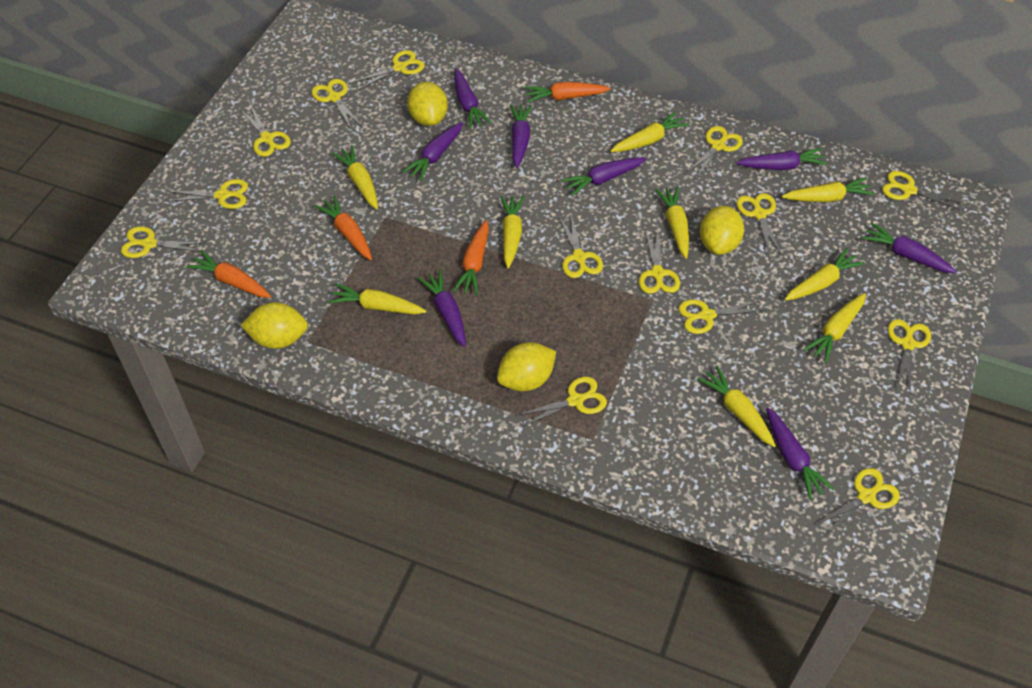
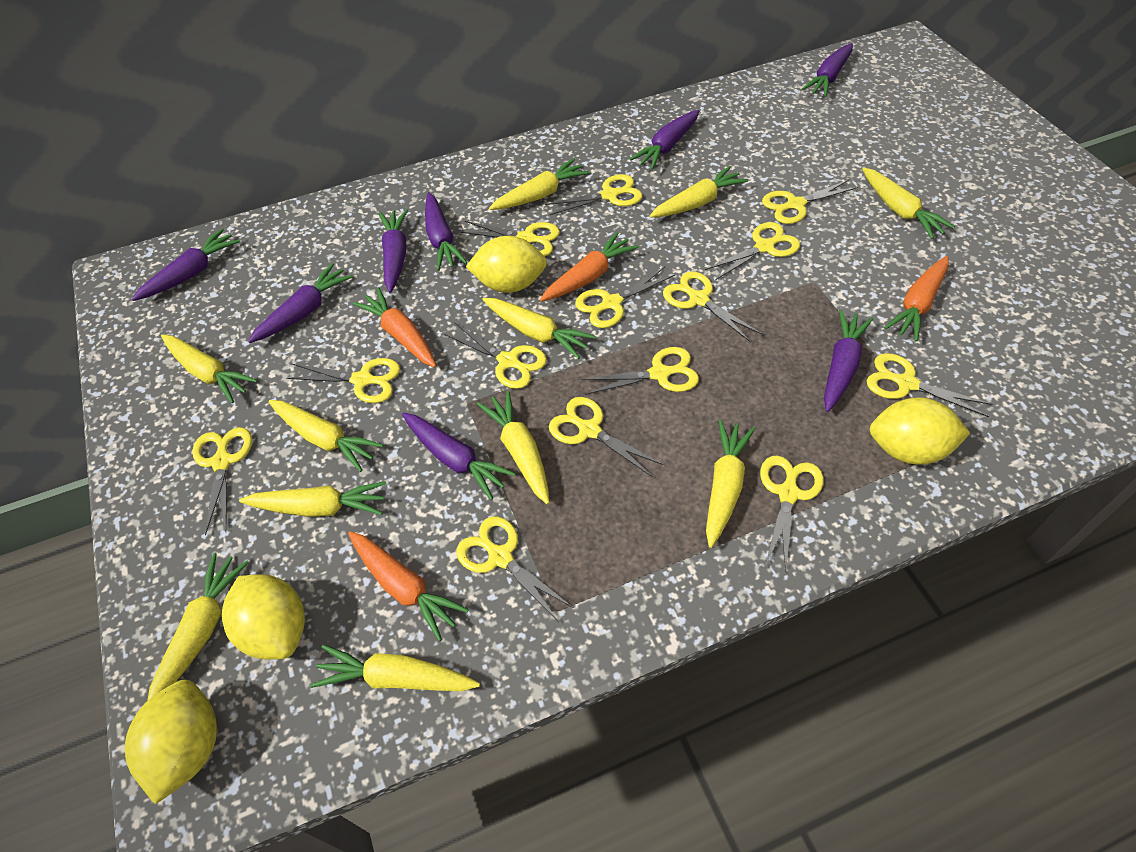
yellow carrot: [328,283,426,314] [332,145,378,209] [500,196,524,269] [610,111,689,152] [655,186,689,259] [697,366,776,447] [782,177,875,202] [785,248,865,301] [803,293,866,363] = 9 -> [147,553,249,701] [161,334,258,403] [239,481,386,517] [268,400,383,472] [310,645,480,691] [477,390,550,504] [482,298,596,359] [489,158,590,210] [649,166,748,218] [706,420,755,548] [862,168,955,239] = 11

